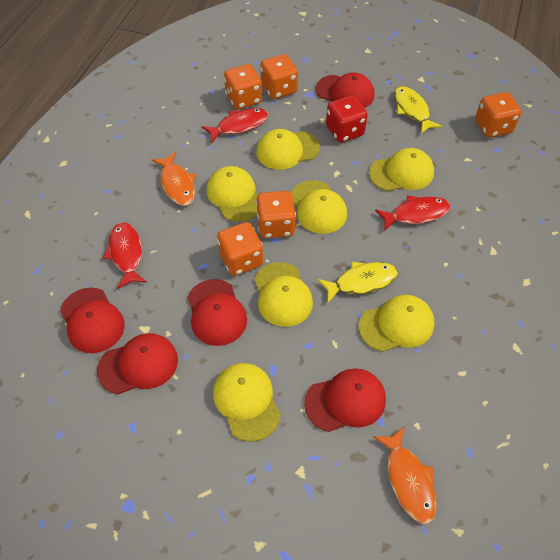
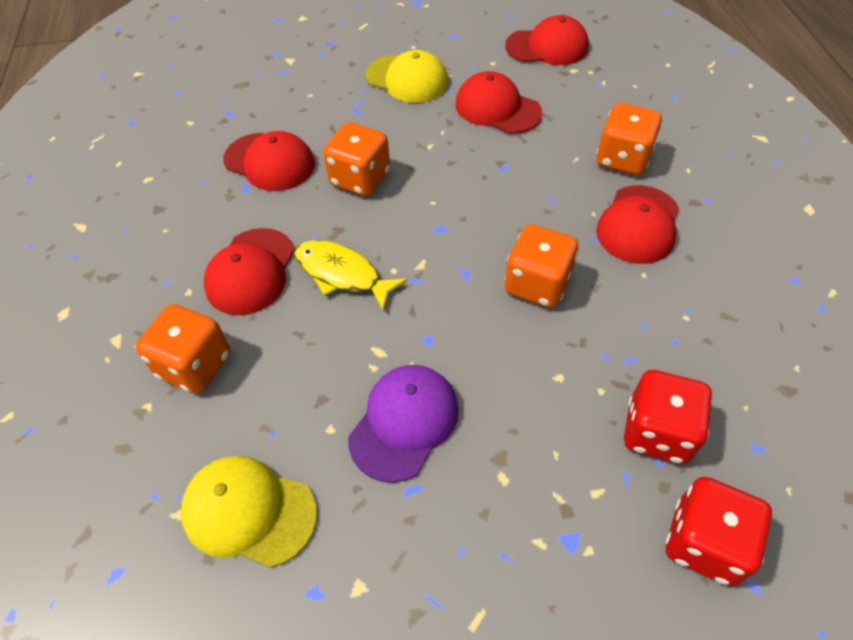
orange dice: [217,222,263,276] [224,64,262,109] [256,191,296,238] [260,54,298,99] [475,92,521,138] = 5 -> [136,304,230,394] [323,122,390,197] [505,224,579,308] [596,103,662,175] = 4
orange fish: [151,152,196,206] [373,427,436,524] = 2 -> none = 0
purple cap: none = 0 -> [348,365,459,483] = 1
red dice: [326,95,368,143] = 1 -> [624,370,712,464] [665,477,772,586] = 2
red fish: [103,222,147,289] [201,108,269,143] [375,195,451,231] = 3 -> none = 0
yellow cap: [207,166,258,222] [213,363,281,442] [254,262,313,327] [256,129,320,170] [291,180,347,234] [359,295,434,352] [369,148,434,191] = 7 -> [181,456,317,568] [365,50,448,103] = 2
yellow fish: [317,262,398,304] [394,86,442,134] = 2 -> [294,240,408,312] = 1

